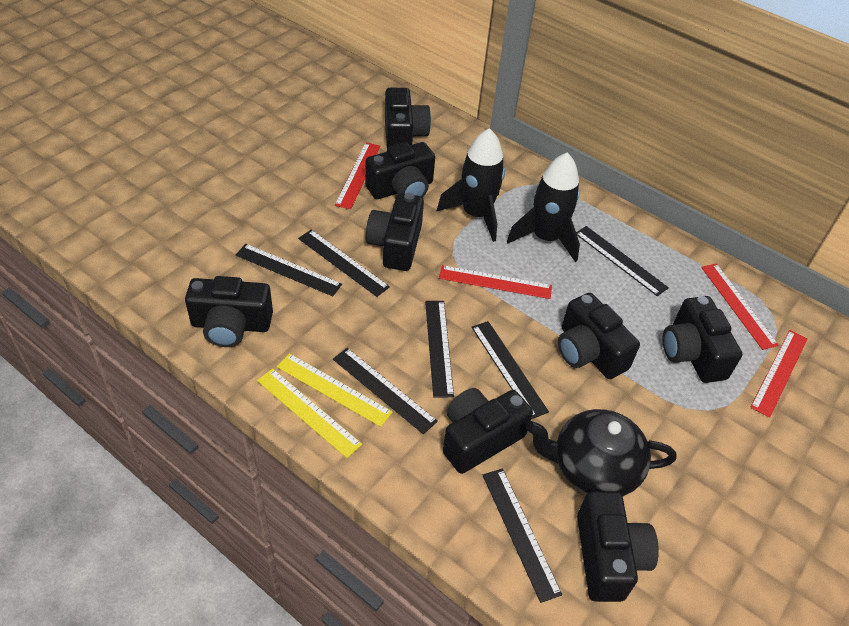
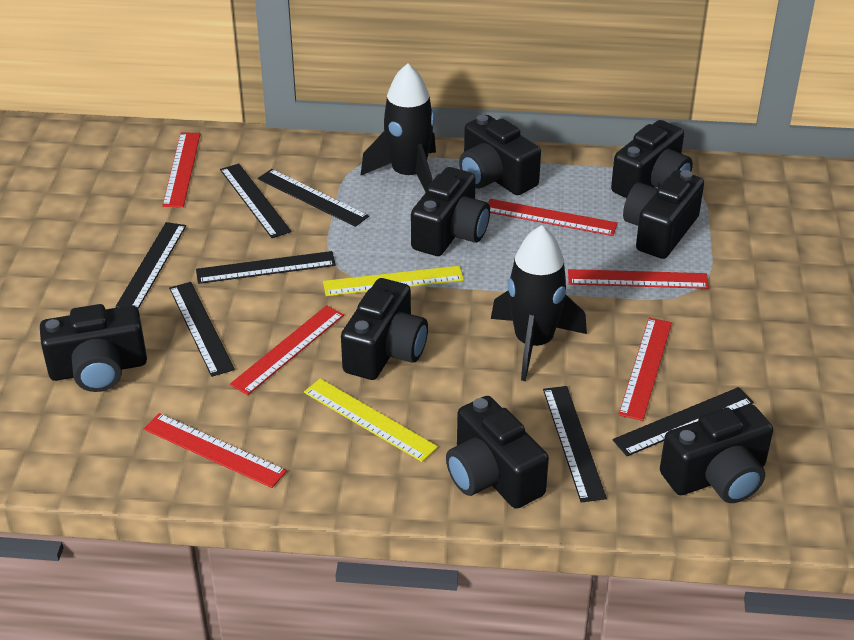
black teapot: [526,409,676,496] = 1 -> none = 0
red ruler: [335,142,381,209] [439,265,552,299] [701,263,778,350] [750,330,808,418] = 4 -> [144,413,287,488] [162,133,201,207] [230,305,344,395] [488,199,618,236] [568,269,709,289] [618,318,672,421] = 6

